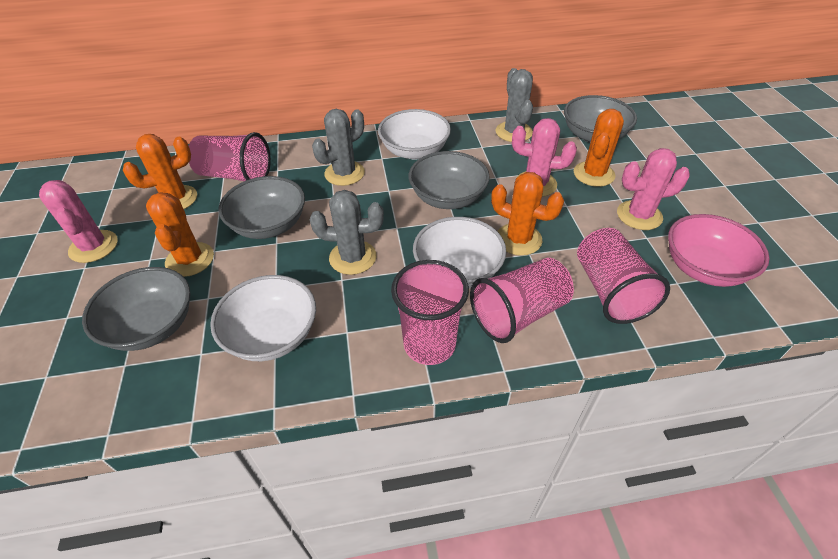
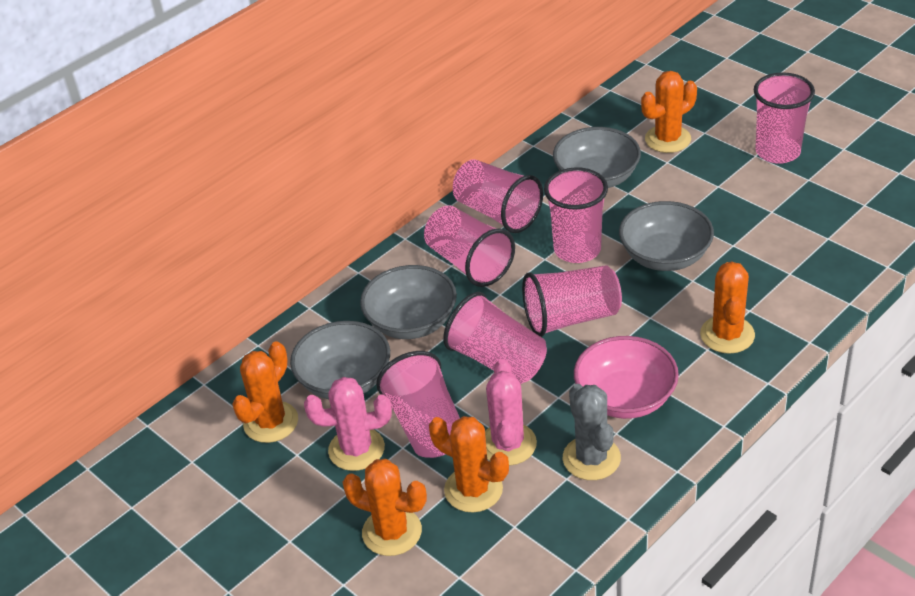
grey cactus: [310,190,384,275] [312,109,365,186] [496,68,533,142] = 3 -> [563,384,621,480] = 1
orange cactus: [123,134,197,209] [146,192,214,277] [491,172,564,256] [574,109,624,187] = 4 -> [232,341,298,443] [342,459,427,556] [429,416,509,513] [641,71,697,153] [700,261,755,354] = 5
pink cactus: [39,180,118,263] [512,118,577,197] [617,148,690,230] = 3 -> [304,377,392,471] [485,359,537,466] = 2
pink cup: [189,132,271,181] [391,260,469,365] [470,258,574,343] [577,228,670,324] = 4 -> [376,351,460,458] [424,206,515,287] [443,292,547,384] [453,159,543,233] [522,265,622,337] [544,167,608,263] [754,72,815,164] = 7
white bowl: [210,275,316,361] [378,109,451,159] [413,217,506,288] = 3 -> none = 0

